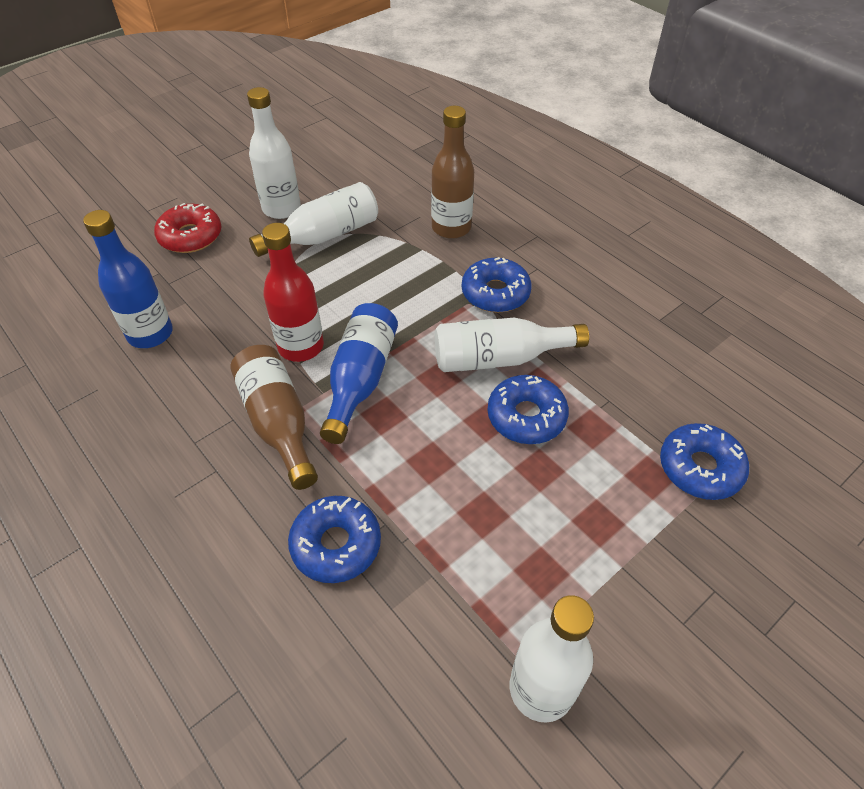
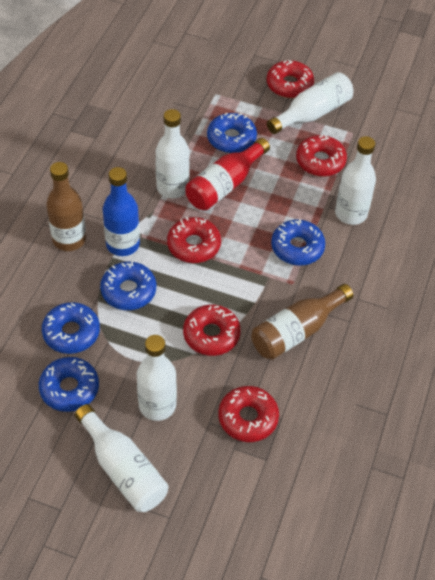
blue bottle: [83,210,173,348] [320,303,398,444] = 2 -> [103,167,140,256] = 1
blue donut: [288,496,381,583] [462,257,532,313] [488,375,569,444] [660,423,749,500] = 4 -> [39,357,99,412] [42,302,100,354] [100,262,156,310] [207,113,257,153] [271,219,325,266] = 5
red donut: [154,203,221,253] = 1 -> [167,217,221,263] [183,304,241,356] [218,386,279,442] [267,60,314,98] [296,135,347,177] = 5
white bottle: [247,87,301,219] [249,182,378,257] [435,317,589,372] [510,595,594,723] = 4 -> [75,404,168,512] [136,335,177,421] [156,109,190,198] [267,72,353,134] [335,136,376,225] = 5

